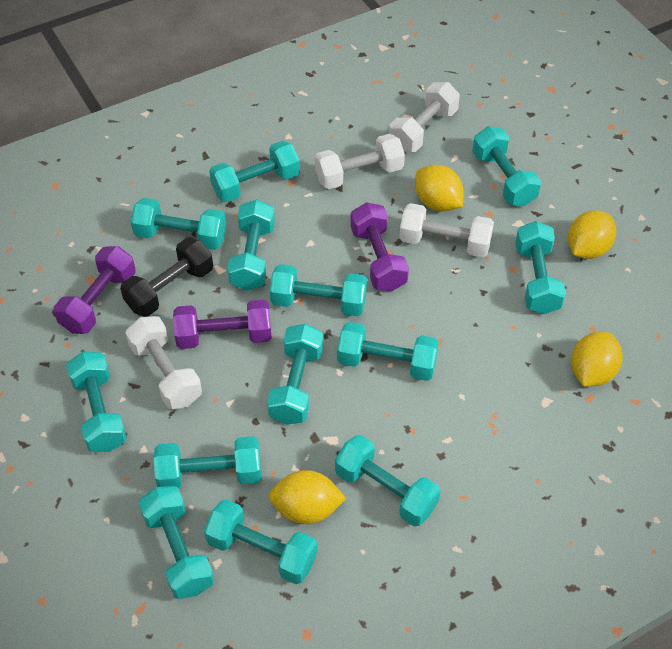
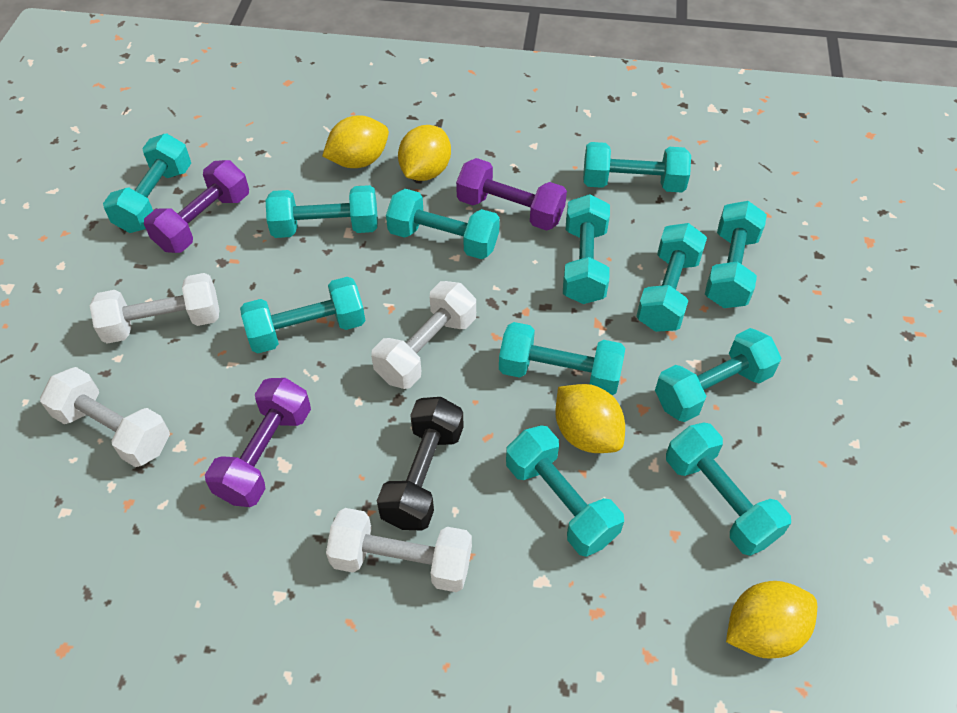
turquoise dumbbell: [66,352,127,452] [131,198,226,250] [139,486,214,599] [154,436,261,489] [204,499,317,584] [209,140,300,202] [227,199,275,291] [267,324,324,425] [270,264,367,316] [335,435,441,526] [337,322,439,381] [472,126,541,206] [515,221,566,314] = 13 -> [103,134,191,233] [240,277,365,353] [266,185,378,238] [386,189,500,259] [499,322,625,395] [506,425,624,557] [563,194,610,304] [583,142,691,193] [636,223,707,332] [655,328,781,422] [666,422,791,556] [705,201,767,308] = 12

